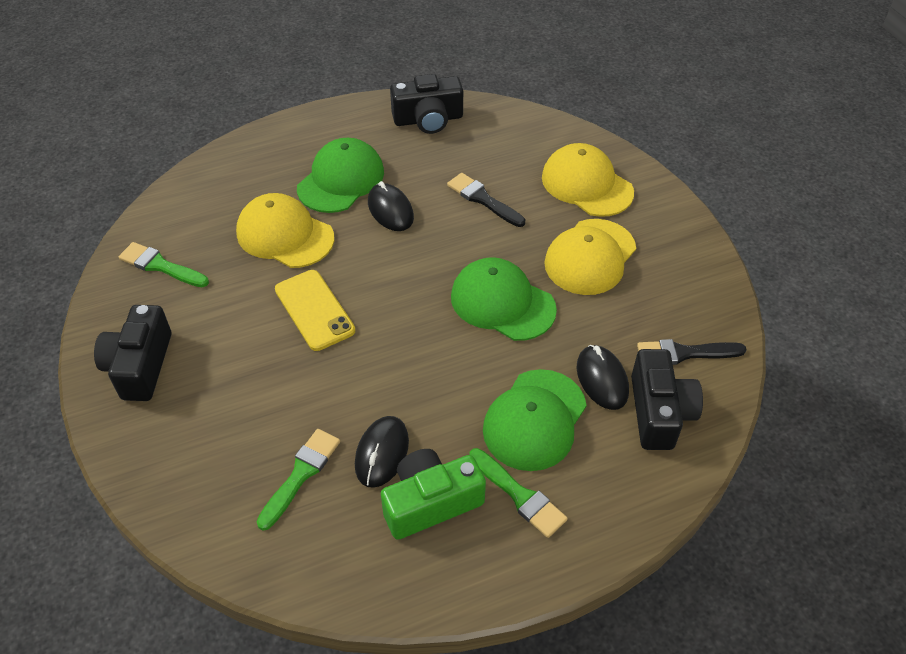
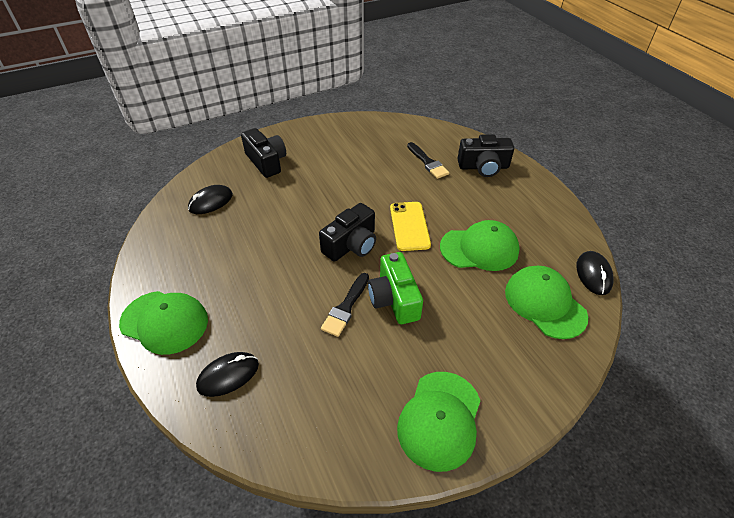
green brush: [119,242,209,287] [256,429,340,530] [469,448,568,538] = 3 -> none = 0
green cap: [297,138,384,213] [451,257,557,341] [483,369,587,471] = 3 -> [119,291,208,355] [397,372,481,472] [440,220,520,271] [505,266,588,339] = 4
yellow cap: [236,193,334,268] [542,143,634,217] [544,219,636,295] = 3 -> none = 0

